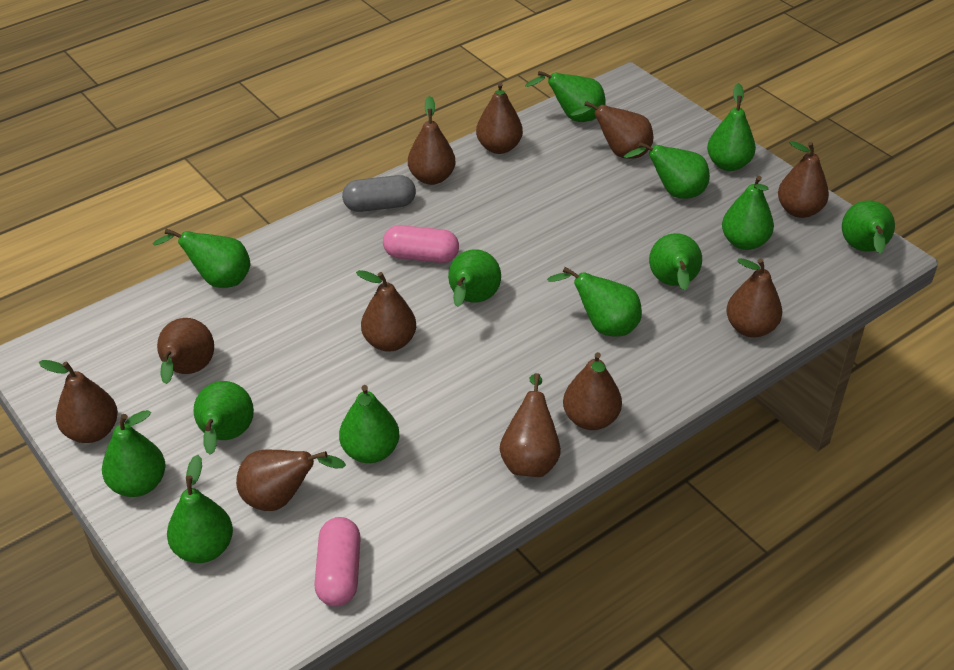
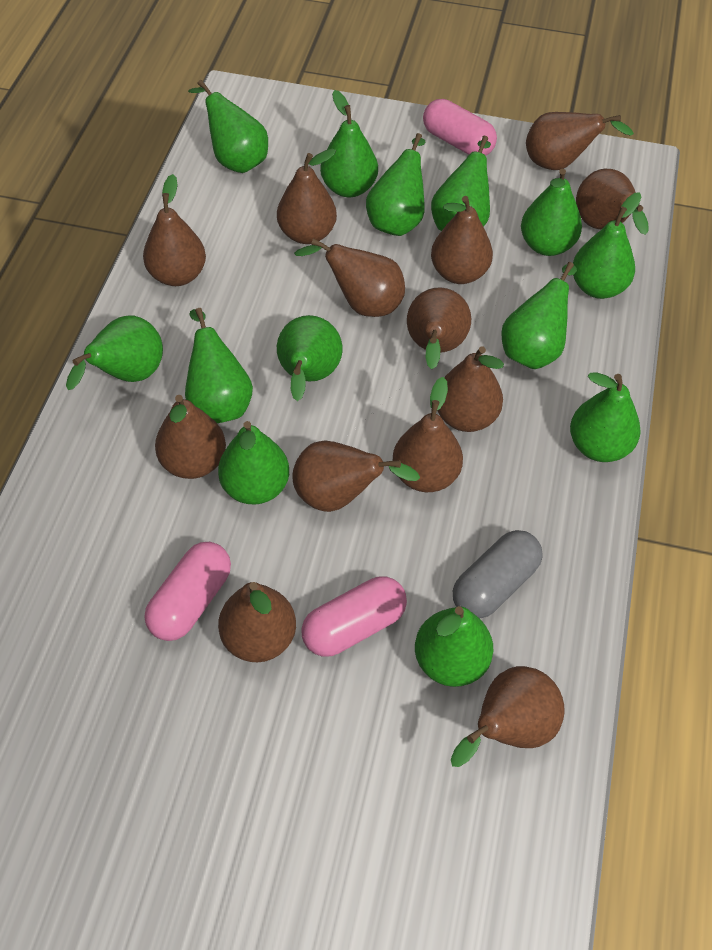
brown pear: [39,360,118,443] [157,318,214,384] [236,449,346,511] [356,270,416,352] [408,96,456,185] [476,82,523,154] [500,373,561,477] [563,352,622,430] [571,101,653,159] [726,258,782,338] [778,141,829,218] = 11 -> [143,174,206,286] [155,395,226,479] [218,582,296,662] [277,148,337,244] [292,441,420,512] [294,238,405,317] [393,377,463,492] [407,287,471,369] [431,196,493,284] [437,346,504,432] [451,666,565,767] [526,112,634,170] [576,169,649,235] = 13
pink capsule: [314,517,361,607] [383,225,459,263] = 2 -> [145,542,231,641] [301,576,407,657] [423,99,497,156] = 3

